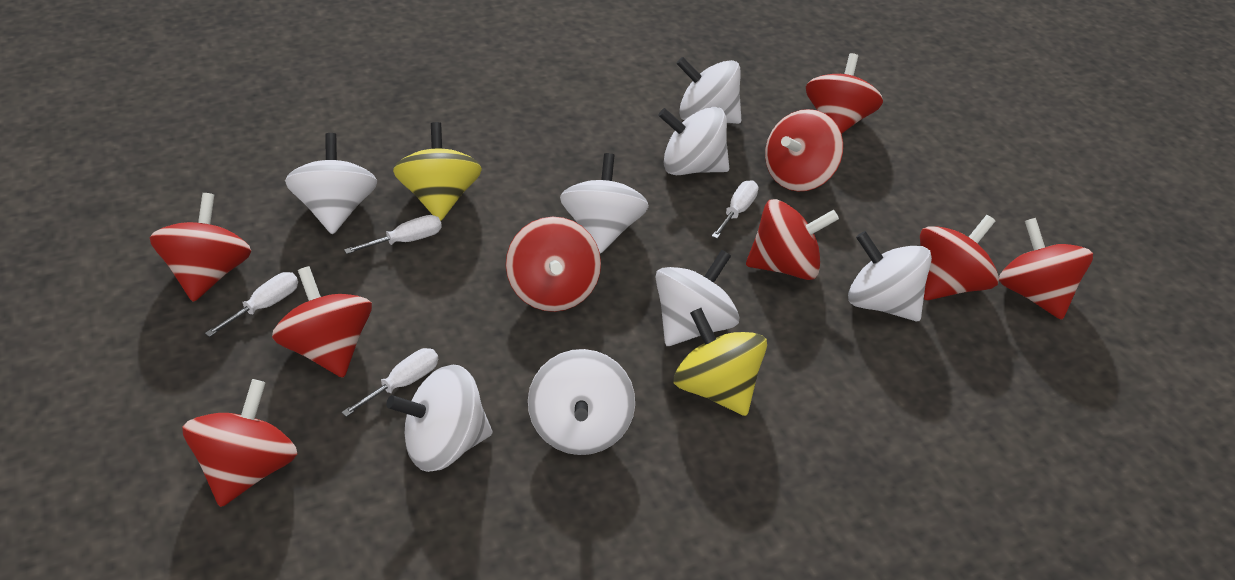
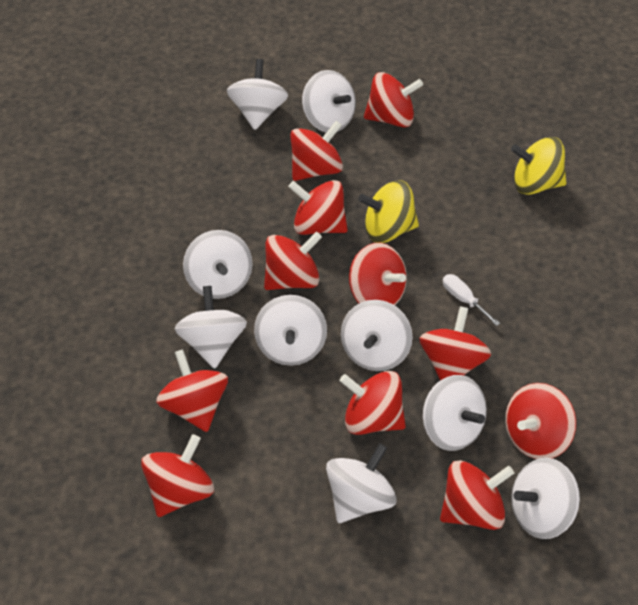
red spinning top: [149,193,251,302] [182,379,297,507] [272,266,372,378] [506,217,601,312] [746,199,839,280] [765,109,843,191] [806,53,883,134] [920,215,999,300] [999,218,1093,320] = 9 -> [141,434,214,517] [156,349,228,432] [264,232,322,290] [288,180,348,235] [290,121,343,181] [340,371,406,435] [349,243,407,305] [364,72,423,128] [419,306,491,381] [440,460,514,530] [505,383,576,459] = 11
white screwdriver: [205,272,298,337] [341,348,438,417] [344,215,442,254] [712,180,759,239] = 4 -> [443,274,500,326] = 1
white spinning top: [285,133,377,234] [386,365,492,472] [528,349,635,455] [560,153,649,254] [656,250,739,346] [658,107,729,175] [676,57,742,124] [848,231,932,321] = 8 -> [174,286,247,369] [183,230,252,299] [227,59,288,130] [254,295,327,366] [302,70,356,132] [326,443,397,523] [341,300,412,371] [423,375,487,451] [511,458,580,539] = 9

